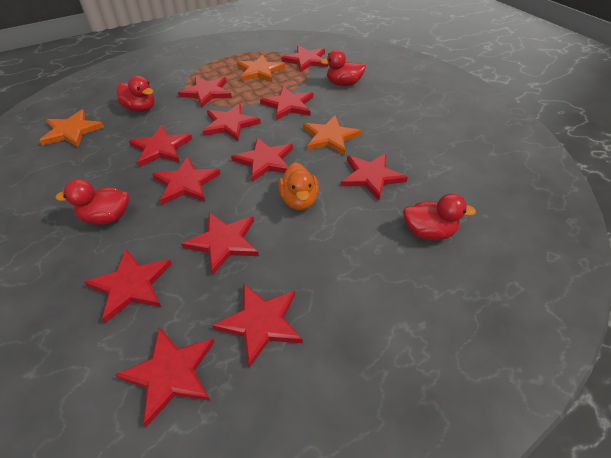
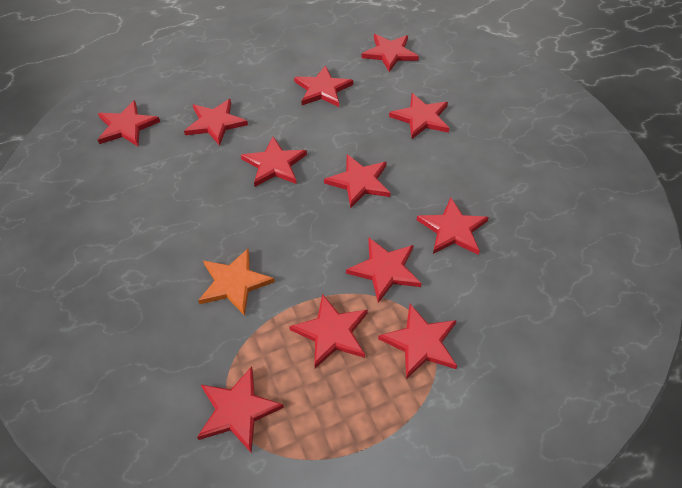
orange duck: [278,162,319,210] = 1 -> none = 0
orange star: [39,110,104,147] [237,55,285,82] [303,115,362,155] = 3 -> [198,249,275,316] = 1
red duck: [55,179,129,225] [117,76,155,112] [320,50,366,86] [403,193,476,241] = 4 -> none = 0

